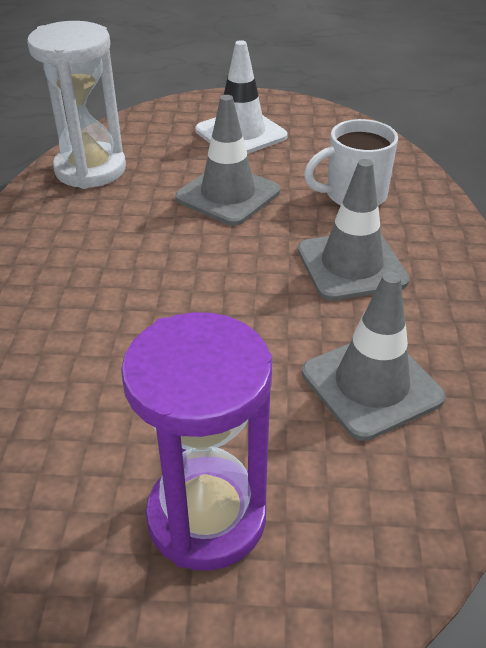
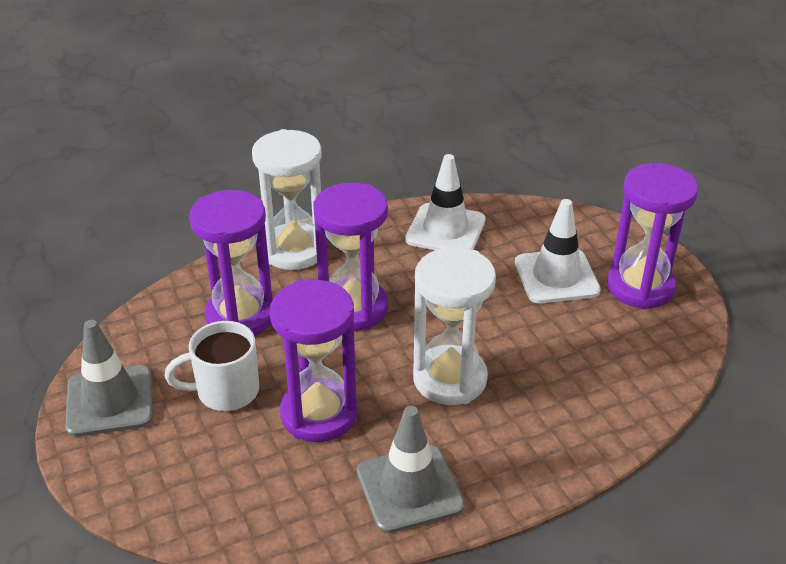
grey traffic cone: [175,95,280,225] [298,159,410,301] [302,272,445,441] = 3 -> [65,320,153,437] [357,406,465,533] = 2
purple hourglass: [121,312,272,571] = 1 -> [189,190,273,336] [270,280,357,442] [313,183,388,331] [607,163,698,309] = 4
white hourglass: [27,21,126,189] = 1 -> [252,129,322,270] [413,247,496,405] = 2
white traffic cone: [195,40,288,154] = 1 -> [405,154,486,250] [515,199,601,303] = 2

